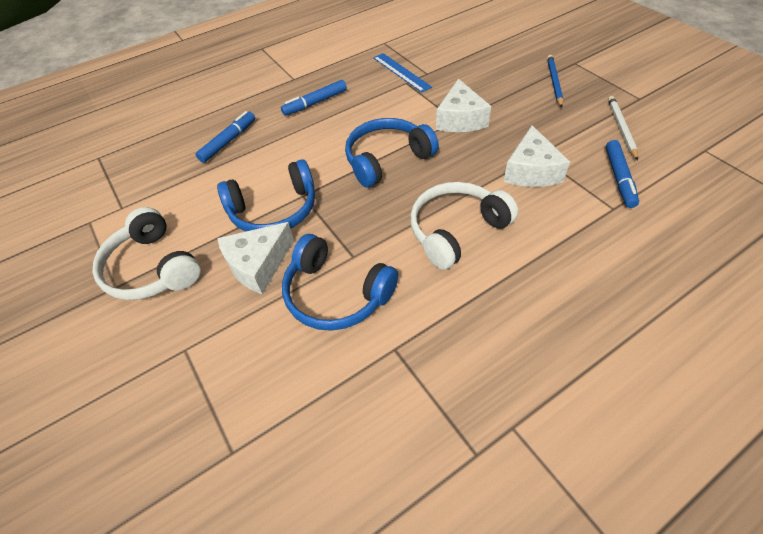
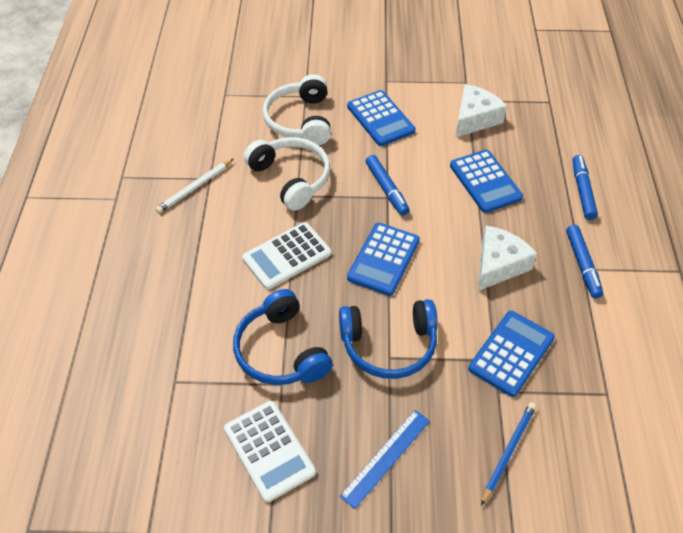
blue calculator: none = 0 -> [347,90,415,146] [347,223,420,296] [450,150,523,213] [468,311,555,397] = 4
blue headphones: [217,159,315,232] [282,234,398,331] [345,118,439,188] = 3 -> [233,289,333,385] [339,299,438,379] = 2
white calculator: none = 0 -> [224,401,316,502] [242,222,331,290] = 2
white cheese: [217,222,294,294] [436,79,491,132] [503,125,570,187] = 3 -> [455,84,507,138] [478,226,537,291] = 2

